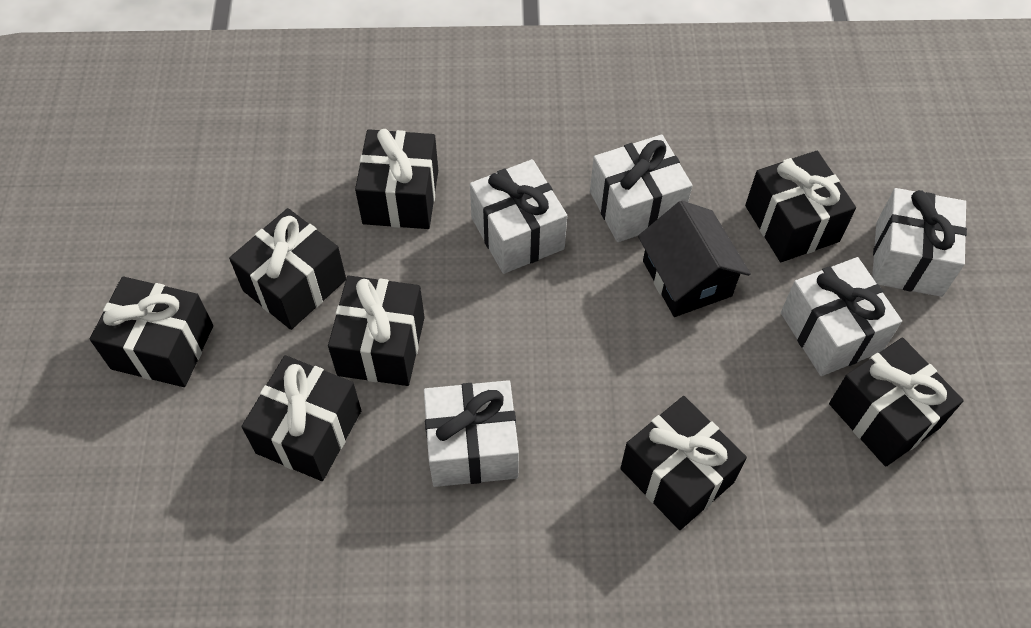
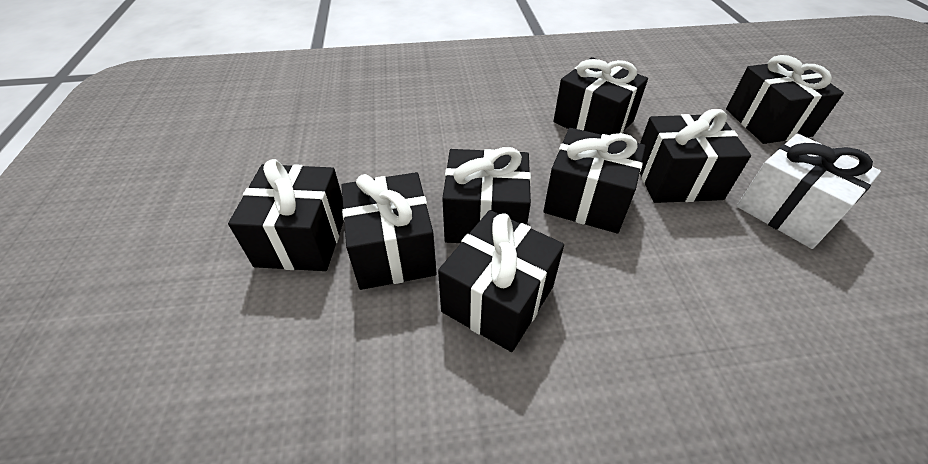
black house: [638,201,751,317] = 1 -> none = 0
white gift: [424,380,519,487] [470,159,567,274] [590,135,692,242] [781,257,902,376] [872,188,967,297] = 5 -> [737,134,881,249] = 1

